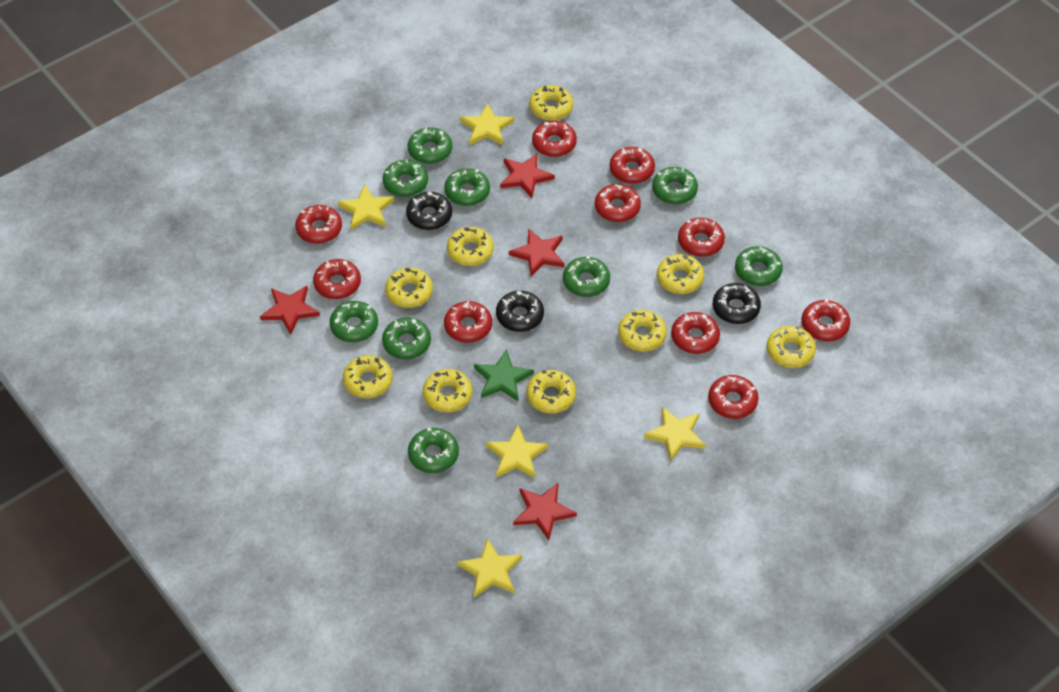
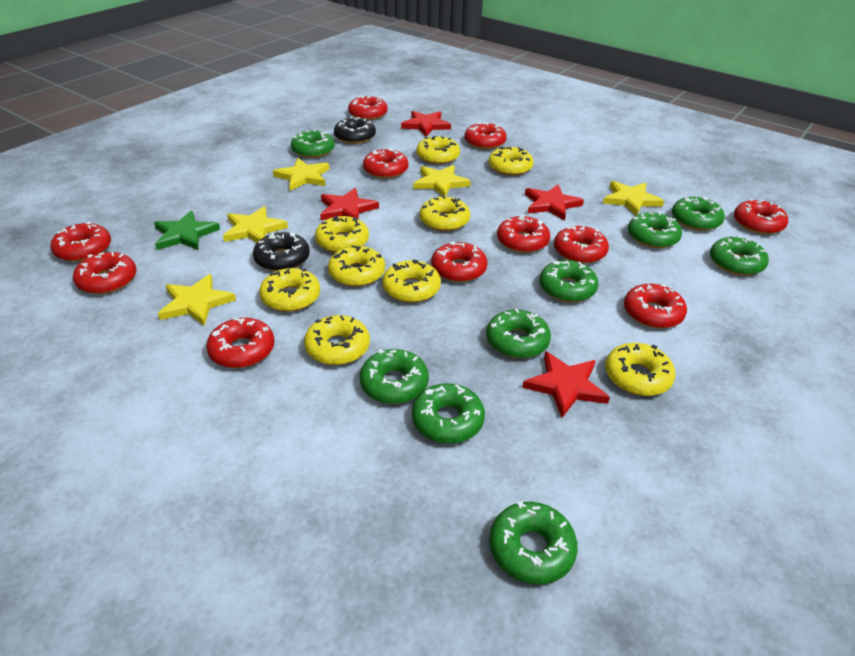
black donut: [406,192,452,230] [496,291,544,332] [713,283,761,324] = 3 -> [253,232,310,271] [334,116,376,144] = 2
red donut: [295,205,342,244] [313,259,361,299] [444,301,492,343] [532,121,577,157] [595,184,641,222] [610,147,655,184] [671,312,720,354] [678,218,725,257] [708,375,758,419] [802,299,850,341] = 10 -> [50,221,111,262] [73,252,137,294] [206,318,274,368] [348,96,387,120] [363,148,408,179] [431,242,488,282] [464,122,507,149] [497,215,550,253] [554,226,609,264] [624,284,687,329] [734,198,788,234] = 11

